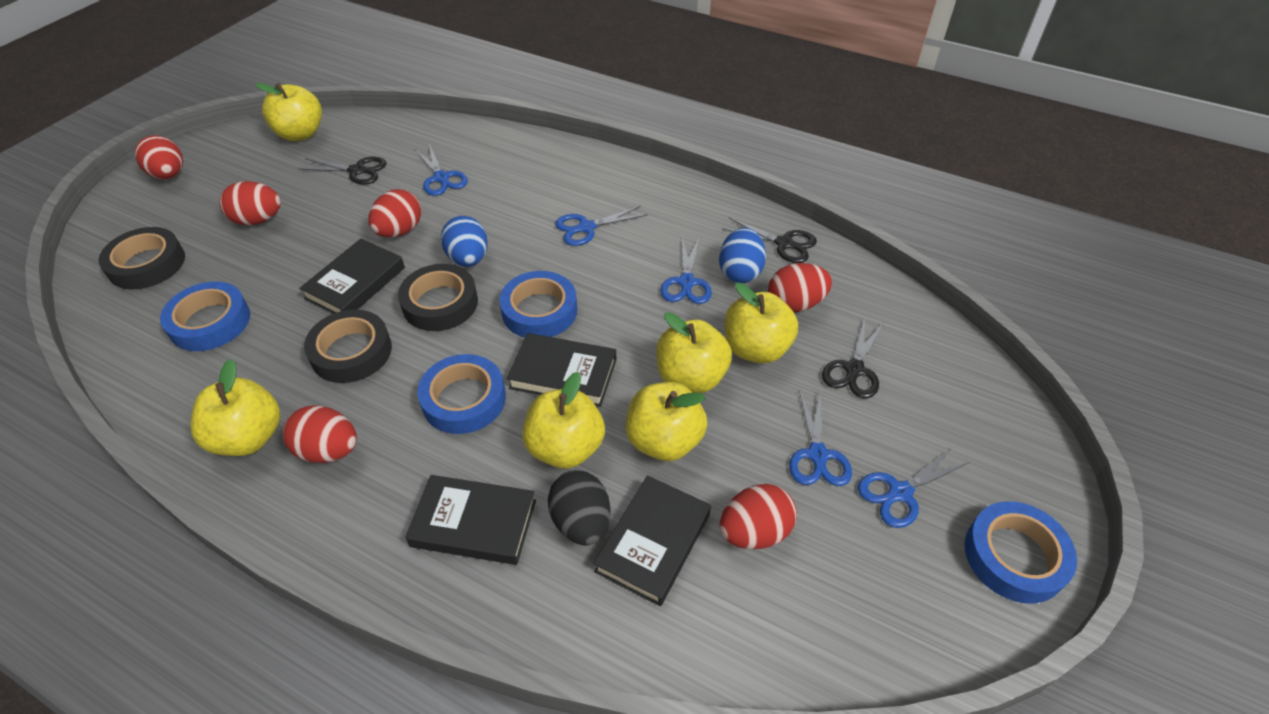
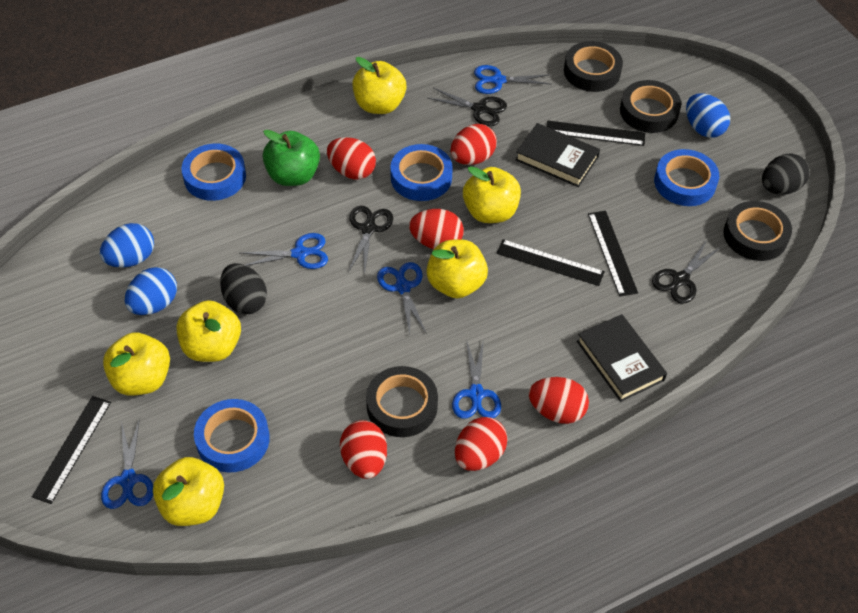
black book: [299,239,405,314] [405,475,536,565] [507,333,617,407] [593,475,711,606] = 4 -> [515,123,600,187] [577,314,667,402] = 2
black egg: [548,470,611,546] = 1 -> [220,263,267,314] [762,154,810,195] = 2
black ruler: none = 0 -> [32,396,111,504] [496,239,605,286] [546,120,645,146] [588,211,638,297] = 4
black tape: [98,227,185,290] [304,310,392,383] [398,264,478,331] = 3 -> [366,366,438,437] [564,41,623,92] [620,80,681,133] [724,201,792,261] = 4
blue egg: [441,216,488,267] [719,228,766,283] = 2 -> [100,223,154,268] [125,267,177,315] [686,93,730,138] = 3
green apple: none = 0 -> [263,130,320,186] = 1

